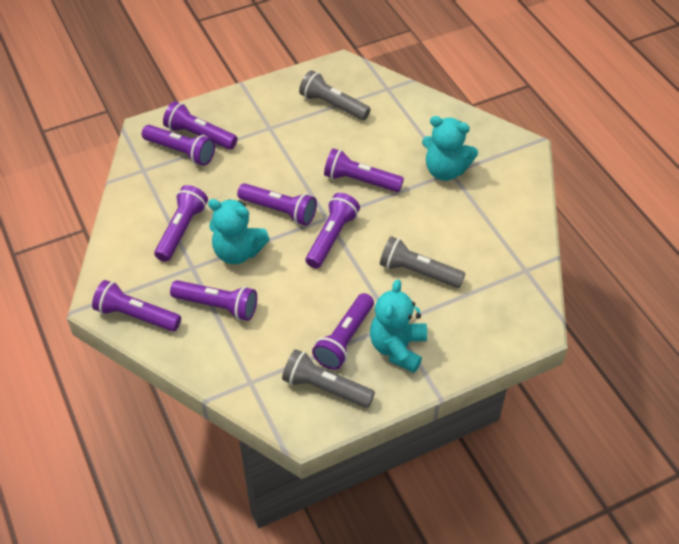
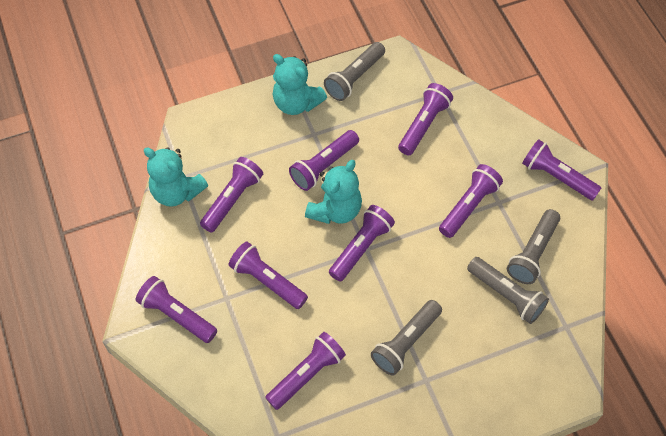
grey flashlight: [282,349,375,408] [299,70,371,120] [380,236,466,288] = 3 -> [324,42,385,101] [371,300,442,375] [467,257,549,324] [507,209,560,284] = 4

